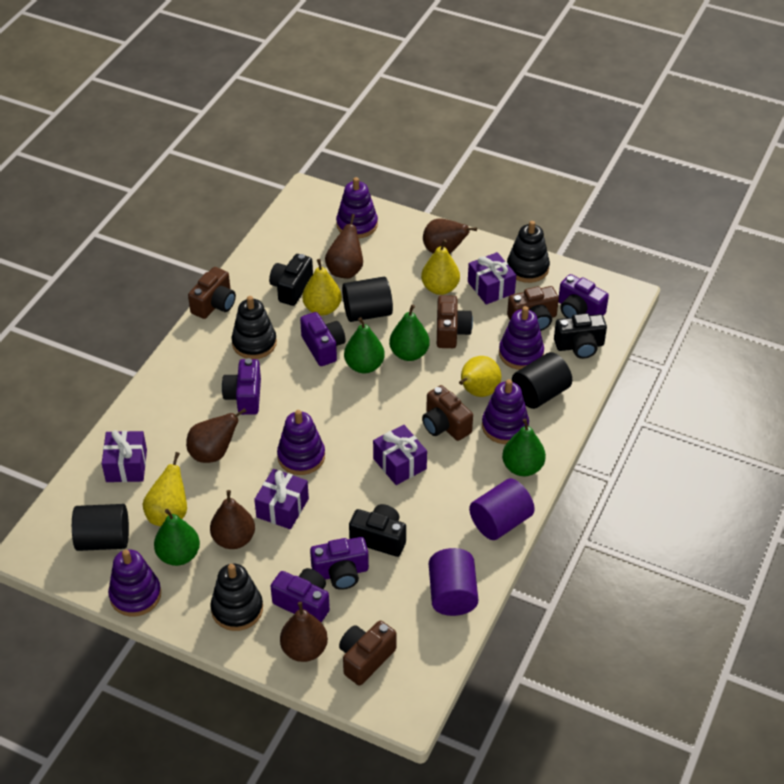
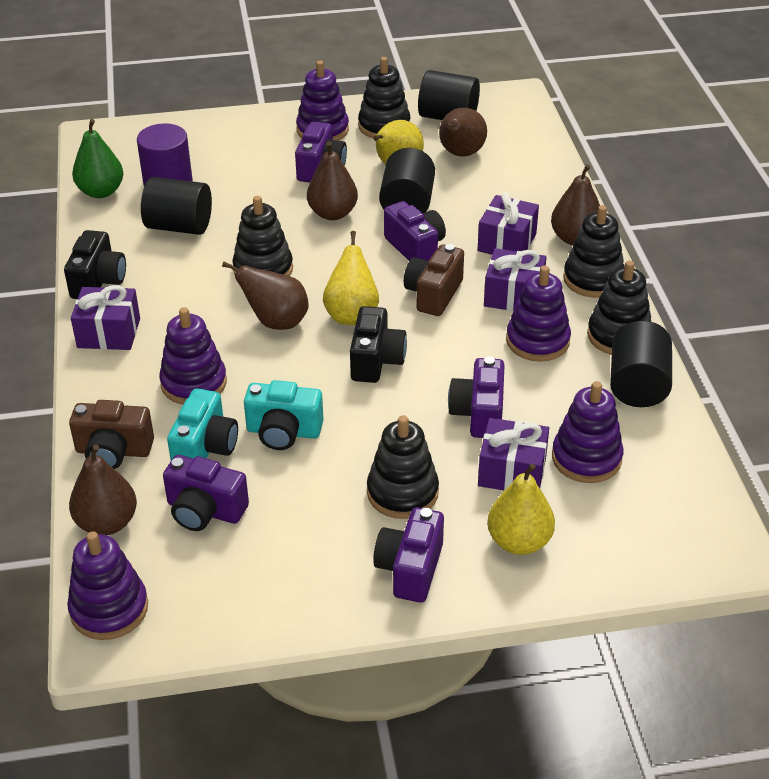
black camera: [269,254,313,306] [349,504,406,557] [554,313,607,359] = 3 -> [64,230,126,299] [350,306,407,383] = 2
black cylinder: [72,504,129,551] [342,277,393,322] [512,352,572,409] = 3 -> [141,177,212,235] [379,148,435,213] [418,70,480,120] [610,321,672,407] = 4
black stacking toy: [210,563,263,631] [232,296,277,359] [507,221,550,283] = 3 -> [232,196,293,276] [358,57,410,138] [367,415,439,519] [563,205,624,298] [587,261,651,355] = 5
brown camera: [188,267,236,319] [339,621,396,686] [422,385,473,441] [437,295,473,348] [507,286,559,331] = 5 -> [69,400,154,469] [404,244,464,316] = 2
green pear: [154,509,200,566] [344,317,385,373] [389,305,430,361] [502,419,546,476] = 4 -> [72,119,123,198] = 1
purple cylinder: [429,548,478,616] [469,478,535,540] = 2 -> [137,123,193,186] = 1
turquoise camera: none = 0 -> [167,388,238,460] [244,380,324,450] = 2
yellow pear: [143,452,187,526] [302,259,342,316] [421,239,460,295] [459,356,501,397] = 4 -> [323,231,379,325] [373,120,424,164] [487,463,555,555] = 3

